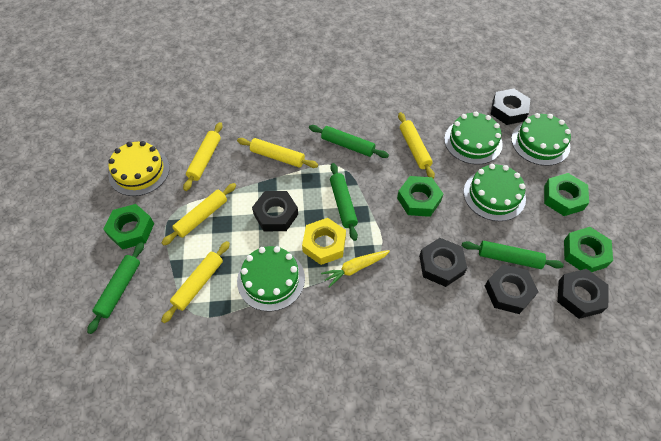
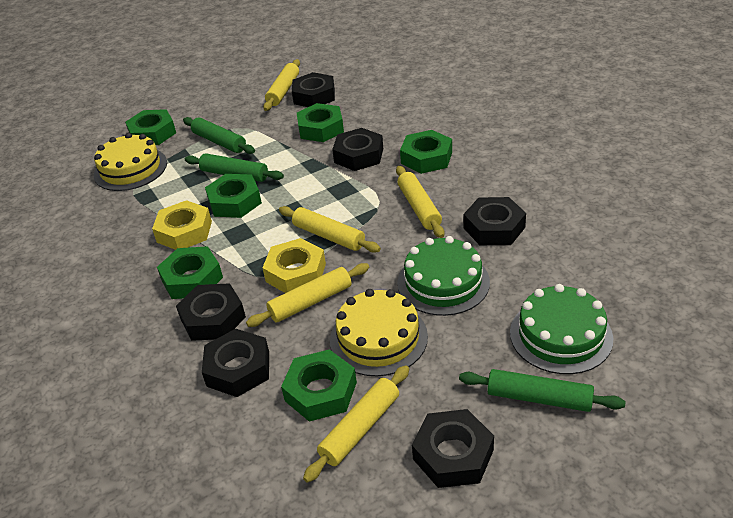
black nut: [252,191,298,231] [419,238,467,287] [485,264,539,314] [491,89,530,125] [557,269,609,319] = 5 -> [176,283,246,341] [202,329,269,397] [292,72,335,107] [332,128,383,171] [412,409,494,488] [464,197,526,245] = 6
green cake: [237,246,305,312] [444,112,503,165] [464,164,526,221] [511,113,571,166] = 4 -> [397,236,490,316] [510,284,613,374] = 2
green nut: [103,204,154,250] [397,176,443,217] [544,173,589,216] [564,227,613,272] = 4 -> [125,109,176,145] [157,246,223,299] [205,174,262,218] [281,349,357,422] [297,103,344,142] [400,130,452,174] = 6
green rolling pin: [87,242,144,334] [309,125,389,158] [330,163,358,241] [462,241,564,269] = 4 -> [183,117,255,154] [185,153,284,182] [459,369,626,412] = 3
yellow cake: [108,141,170,196] = 1 -> [94,133,167,191] [330,289,428,376] = 2
yellow carrot: [321,250,390,288] = 1 -> none = 0
yellow nut: [302,218,346,265] = 1 -> [152,200,212,250] [263,238,326,293] = 2

